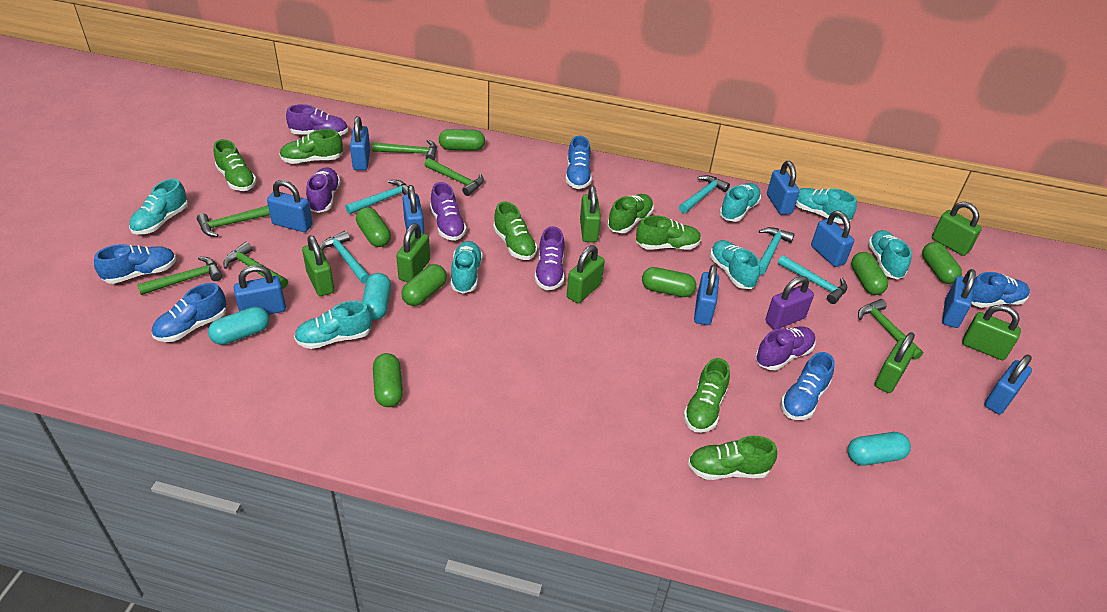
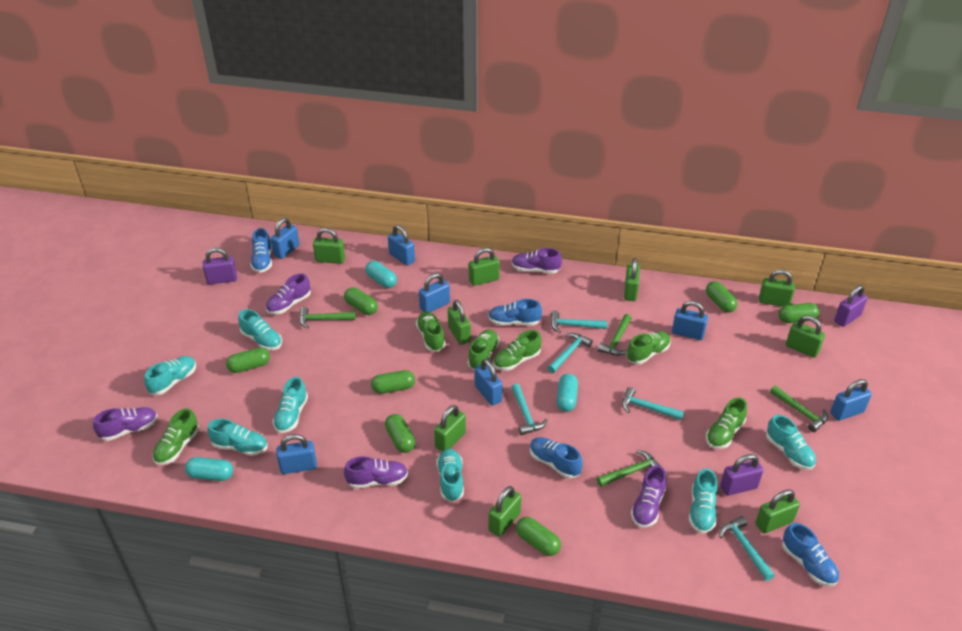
blue padlock: [234,265,286,315] [267,180,313,232] [350,116,370,170] [402,185,424,234] [694,265,719,325] [767,161,800,215] [811,211,854,267] [942,269,976,328] [984,355,1032,414] = 9 -> [271,218,300,259] [276,434,317,474] [388,225,415,266] [419,273,450,312] [475,359,503,406] [672,301,708,340] [830,379,872,421] = 7
blue shoe: [94,244,176,284] [152,283,226,342] [566,136,592,189] [781,352,834,420] [971,272,1030,308] = 5 -> [250,228,272,273] [488,299,542,326] [530,437,583,478] [782,523,839,587] = 4
green hammer: [137,257,223,295] [197,205,270,237] [224,242,288,289] [372,140,437,161] [424,158,484,196] [858,299,923,360] = 6 -> [299,307,356,329] [597,450,660,487] [598,314,632,356] [770,385,828,432] = 4
green padlock: [302,235,334,296] [396,223,430,282] [567,245,605,303] [580,186,601,242] [875,332,917,393] [932,202,982,256] [962,305,1021,360] = 7 -> [313,228,345,264] [434,405,466,451] [448,300,471,345] [469,248,500,286] [488,486,521,537] [624,258,640,301] [755,489,800,533] [759,270,795,307] [786,316,825,358] = 9
green shoe: [213,139,257,191] [279,129,343,164] [493,201,537,260] [608,194,654,233] [636,216,701,250] [683,358,730,433] [688,436,777,480] = 7 -> [152,408,199,465] [416,312,446,352] [468,329,500,370] [493,330,541,371] [626,331,670,364] [706,397,747,449] = 6
purple padlock: [765,276,814,330] = 1 -> [203,248,237,284] [720,454,763,496] [834,285,868,327] = 3

